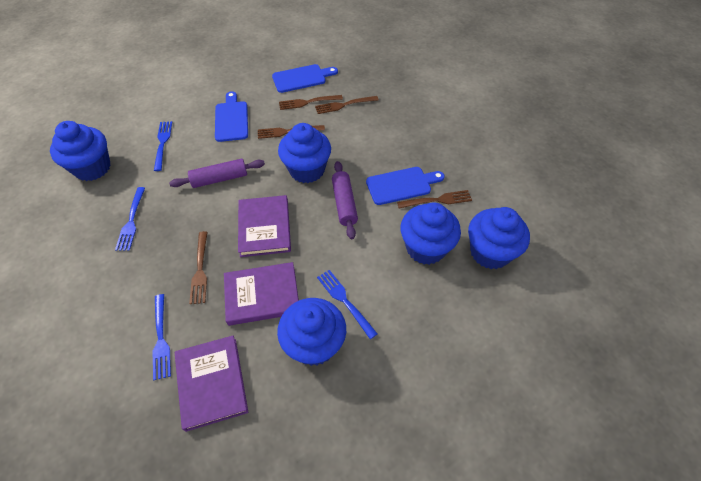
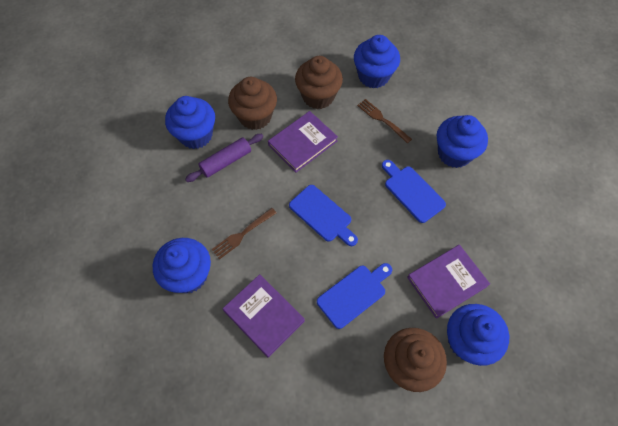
blue fork: [115,187,145,251] [153,294,171,380] [154,121,172,171] [317,270,378,339] = 4 -> none = 0
brown cupcake: none = 0 -> [228,77,277,130] [295,56,343,109] [384,328,447,392] = 3
brown fork: [189,231,208,304] [258,125,325,139] [279,95,343,110] [315,96,379,114] [397,190,472,208] = 5 -> [211,208,276,259] [357,99,412,143] = 2
purple rolling pin: [169,159,265,188] [332,161,358,239] = 2 -> [185,134,263,182] = 1

